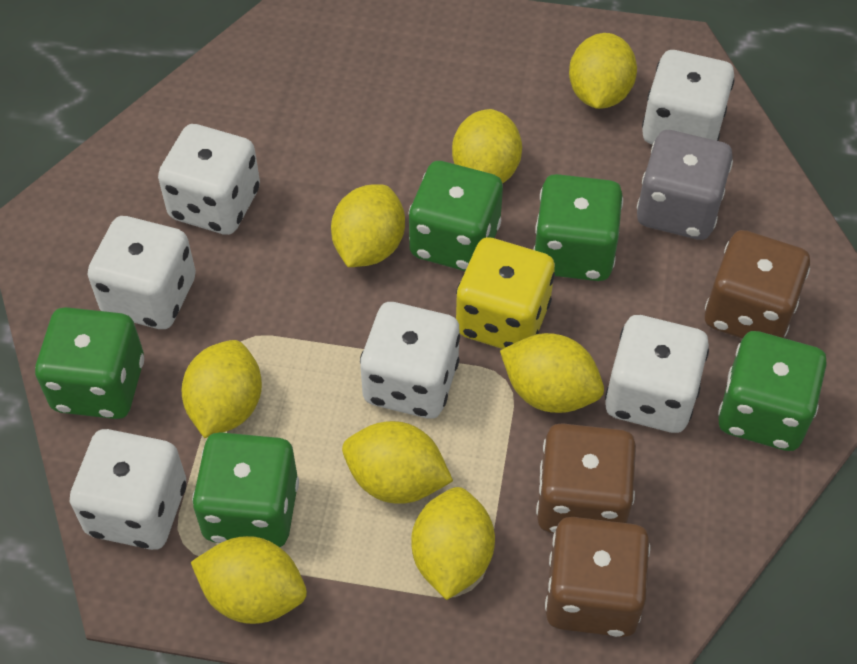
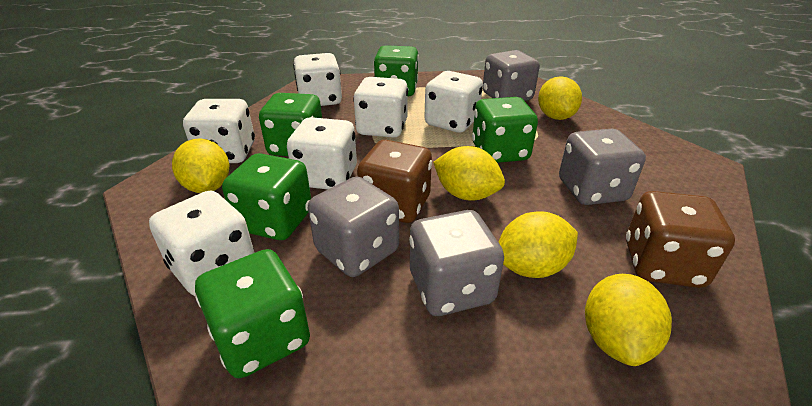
brown dice: [536,423,636,533] [545,517,650,637] [705,230,810,339] = 3 -> [357,140,432,223] [626,191,735,288] = 2
grey dice: [637,130,733,240] = 1 -> [308,177,399,277] [409,210,504,316] [483,50,540,101] [559,129,646,205] = 4
yellow dice: [456,237,555,349] = 1 -> none = 0
yellow lemon: [182,340,262,438] [191,536,307,624] [331,184,405,267] [342,421,453,504] [411,487,495,600] [452,109,522,184] [500,333,604,413] [569,33,637,109] = 8 -> [172,138,229,193] [433,146,505,201] [498,211,578,278] [538,76,582,120] [585,274,672,366] = 5

